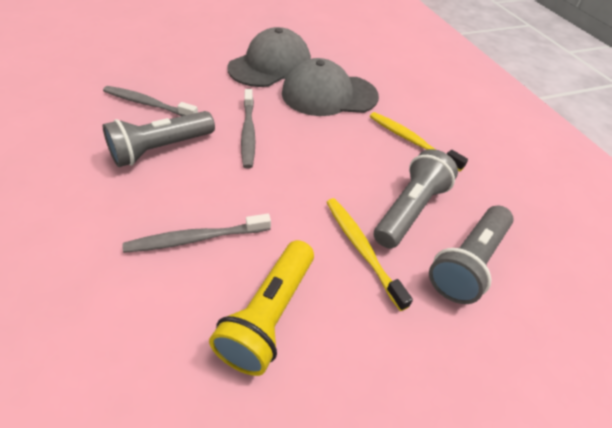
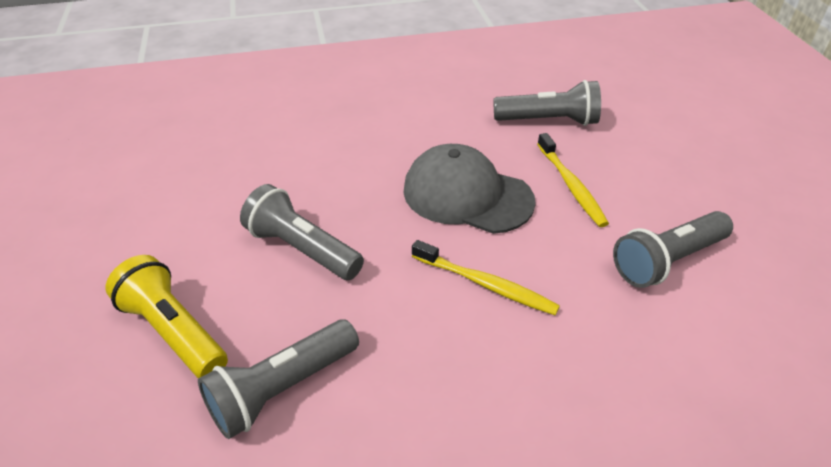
grey cap: [227,27,311,87] [282,58,379,116] = 2 -> [404,144,536,234] = 1
grey flashlight: [103,111,215,167] [374,149,458,249] [429,206,514,304] = 3 -> [198,319,359,439] [240,184,364,280] [494,80,601,126] [613,211,733,288] = 4
grey toothbrush: [103,86,198,116] [122,214,271,253] [241,89,255,169] = 3 -> none = 0

